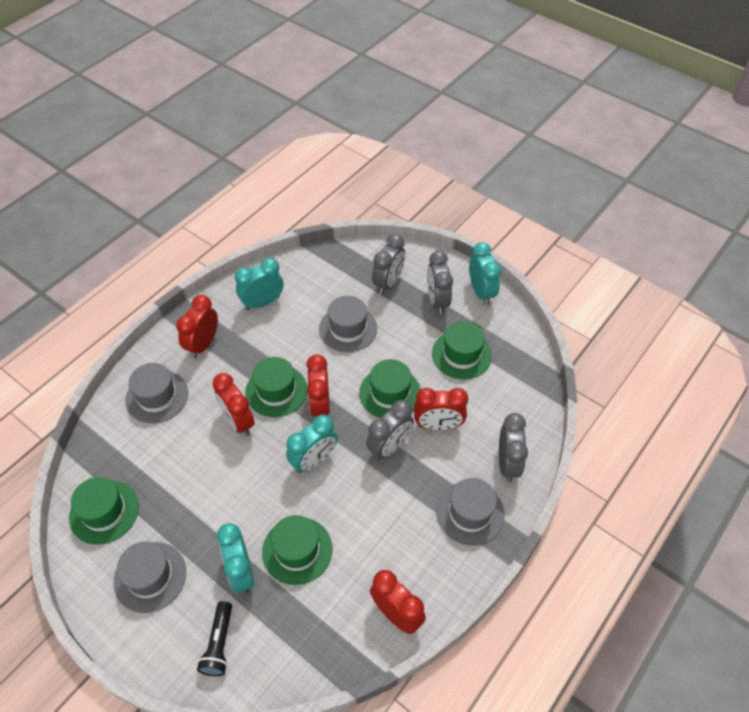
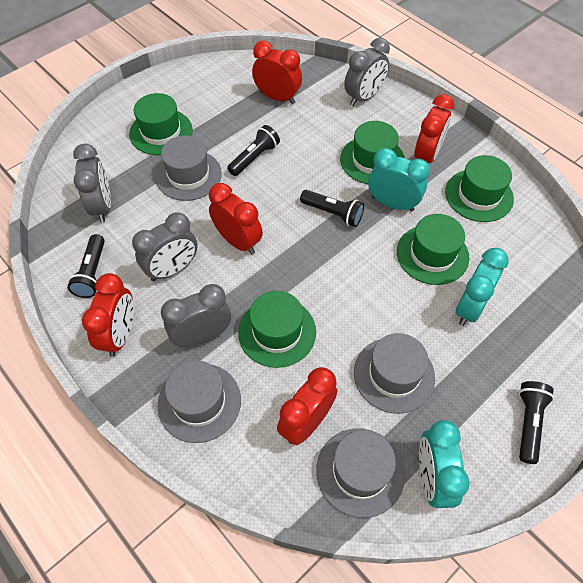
black flashlight: [197,601,232,676] = 1 -> [67,234,105,298] [227,125,280,176] [300,190,364,227] [519,381,554,464] = 4
turquoise clock: [217,523,254,594] [235,258,284,310] [286,415,338,473] [469,242,501,305] = 4 -> [368,148,430,212] [419,420,470,508] [455,248,509,326] = 3

